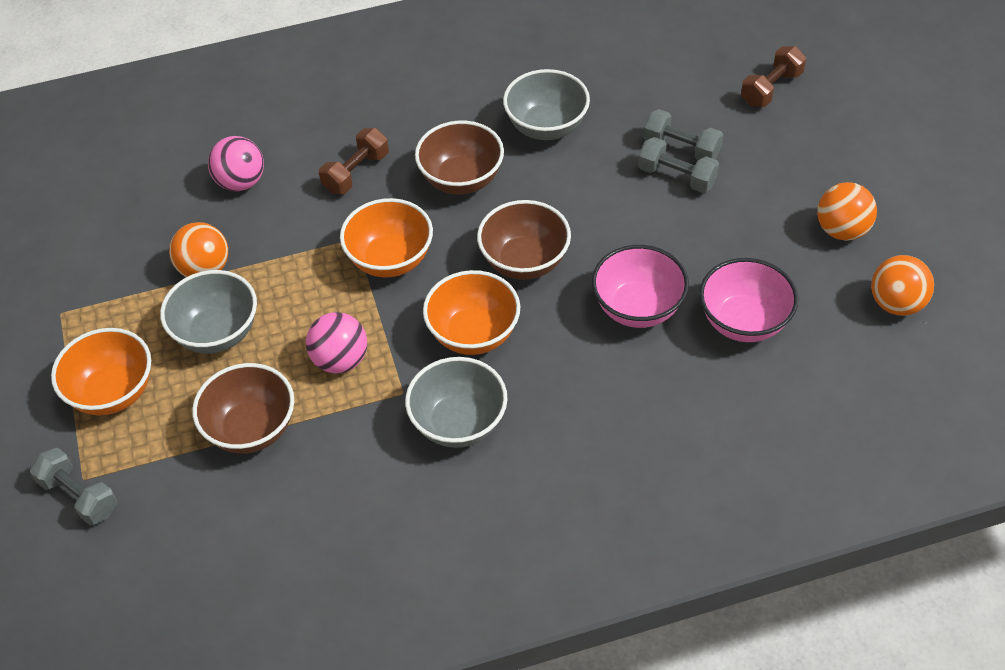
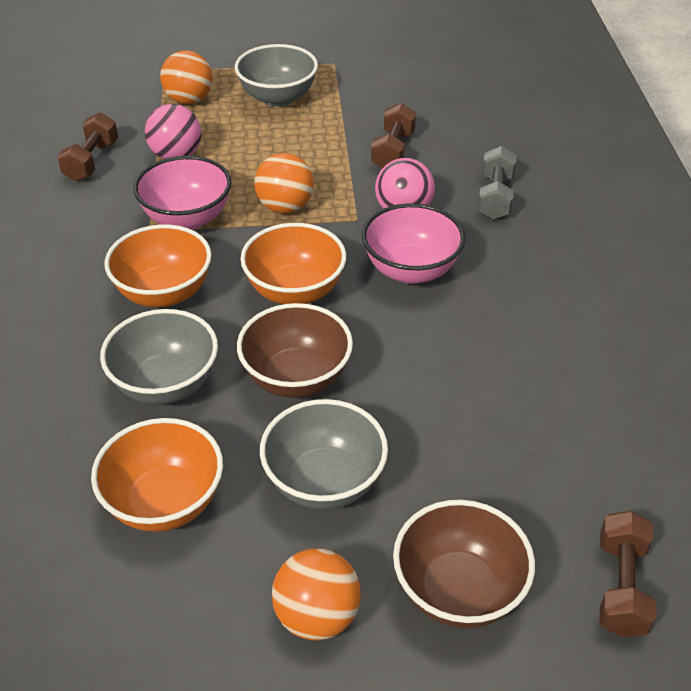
brown bowl: [192,363,294,454] [415,121,504,194] [477,200,571,280] = 3 -> [237,303,353,398] [393,500,535,628] = 2
brown dumbbell: [319,128,389,194] [741,46,806,107] = 2 -> [57,112,118,181] [371,103,416,168] [600,511,657,637] = 3
grey dumbbell: [30,448,117,525] [638,137,719,193] [643,109,723,160] = 3 -> [478,146,517,219] = 1

